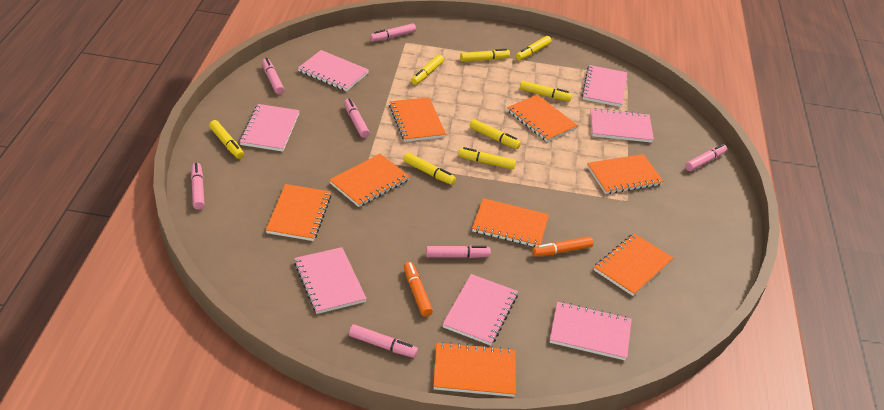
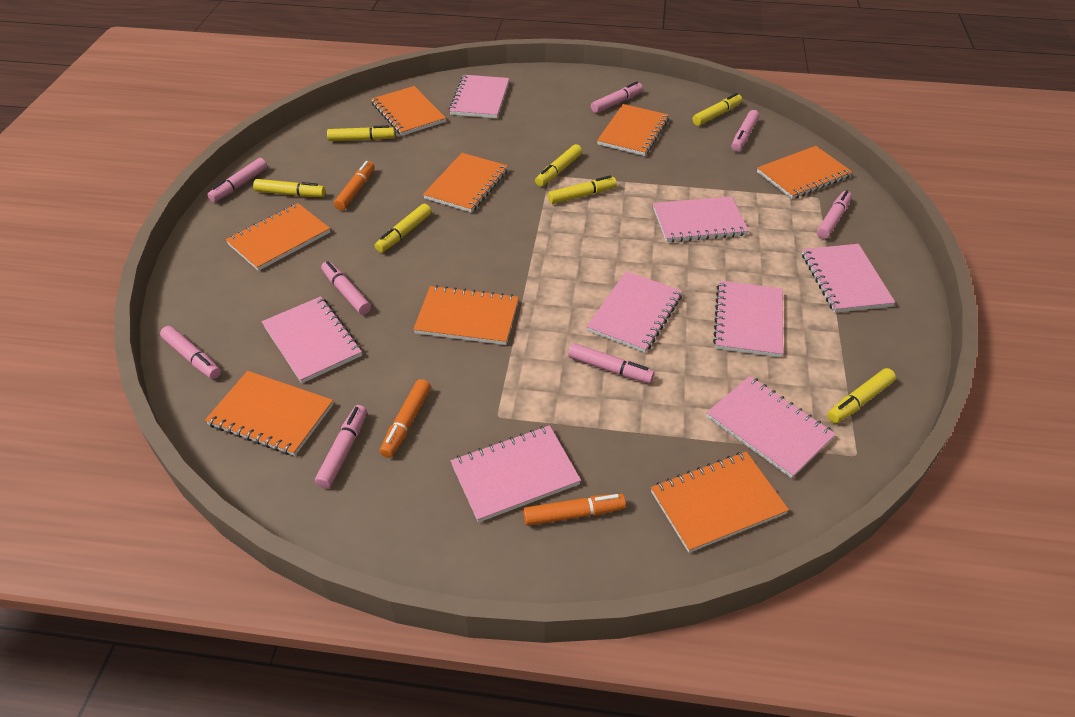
orange marker: [404,262,433,317] [532,236,593,257] = 2 -> [334,161,375,210] [380,379,431,458] [523,494,626,526] = 3
pink marker: [191,162,205,210] [262,58,284,94] [344,98,370,138] [349,324,418,358] [370,23,416,42] [426,245,491,258] [685,144,727,171] = 7 -> [160,326,221,379] [207,158,267,202] [315,405,367,489] [321,261,371,315] [568,343,655,384] [591,81,643,113] [731,110,759,152] [817,190,852,239] = 8
pink notebook: [239,104,300,152] [294,247,367,314] [298,50,369,91] [442,274,518,346] [550,302,632,361] [582,65,627,107] [590,108,654,143] = 7 -> [262,296,362,383] [449,75,509,118] [451,425,581,523] [587,271,682,353] [653,196,749,243] [706,376,836,478] [713,281,783,357] [802,244,895,313] = 8
yellow marker: [209,120,244,159] [403,153,456,185] [411,54,444,85] [458,147,516,170] [460,49,510,62] [470,119,521,149] [516,36,552,61] [520,81,572,101] = 8 -> [253,179,325,197] [327,125,395,141] [375,204,432,253] [535,144,582,187] [548,175,617,204] [693,93,742,126] [827,368,896,423] = 7

